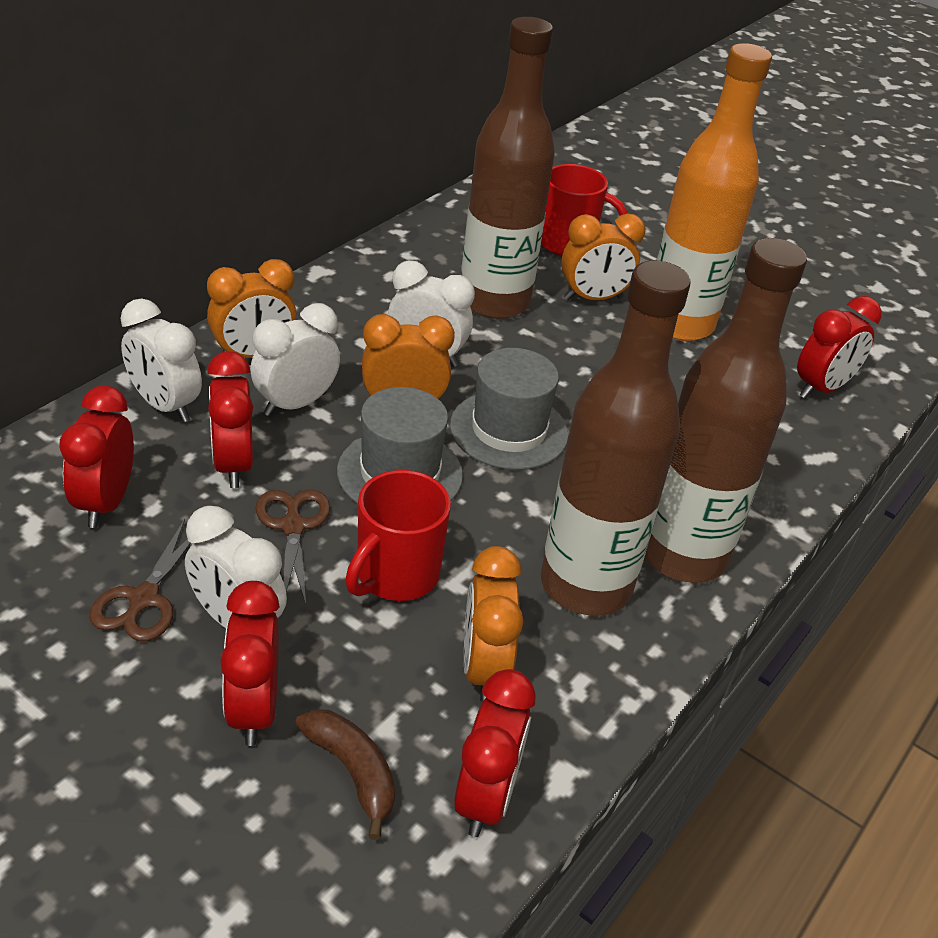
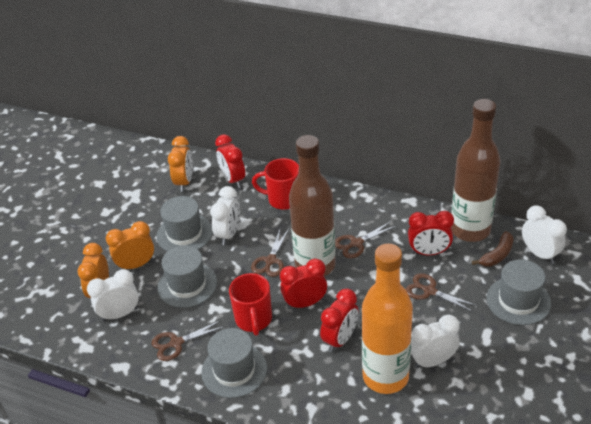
brown bottle: [461,17,555,319] [541,260,691,616] [645,238,807,583] = 3 -> [289,135,336,276] [451,99,501,242] = 2
brown scissors: [89,519,191,641] [256,490,330,604] = 2 -> [152,320,225,361] [251,229,289,277] [335,221,396,258] [406,273,478,312] = 4
grey hat: [337,387,463,504] [450,348,568,470] = 2 -> [157,196,213,252] [157,245,217,308] [201,328,267,398] [487,259,551,325] = 4
orange clock: [207,259,296,358] [362,314,455,399] [464,546,523,702] [561,213,645,301] = 4 -> [77,243,109,298] [106,221,154,270] [168,136,193,192] = 3
red clock: [59,385,134,528] [207,351,253,488] [220,581,280,746] [454,669,536,837] [797,296,882,399] = 5 -> [215,134,245,188] [280,259,327,309] [320,288,358,352] [408,211,454,255] = 4

